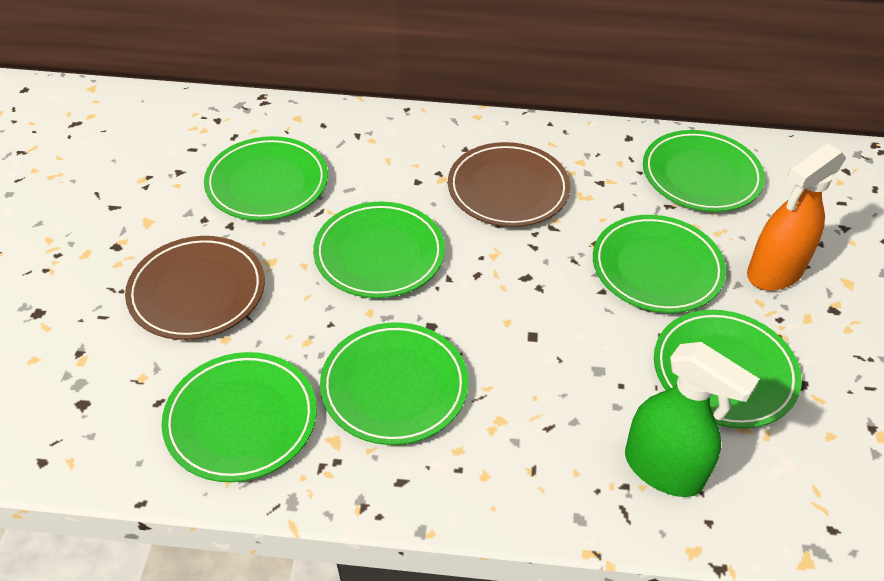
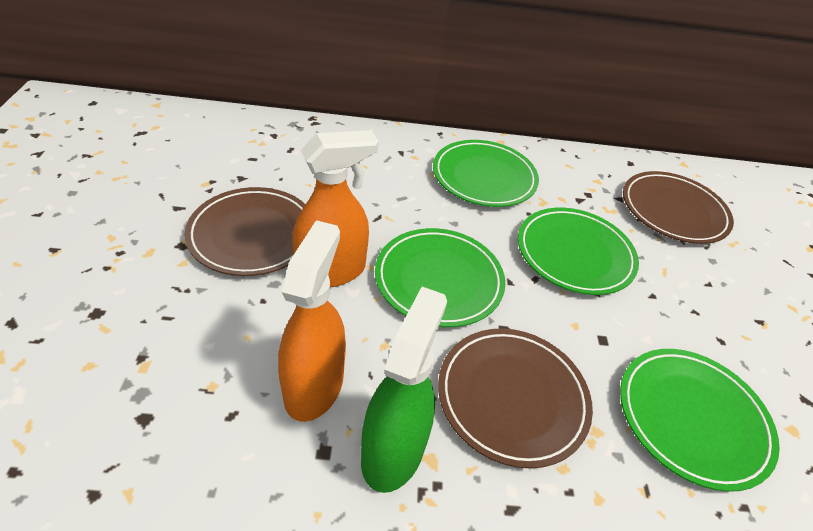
brown plate: [125,236,265,340] [448,142,571,227] = 2 -> [185,187,305,276] [438,328,593,469] [623,171,734,244] = 3
green plate: [161,352,317,482] [204,136,328,221] [313,202,445,298] [320,322,469,445] [593,215,726,313] [643,130,765,212] [654,310,802,428] = 7 -> [375,228,505,327] [433,140,539,207] [518,208,639,295] [620,349,780,492] = 4
orange spray bottle: [747,143,846,291] = 1 -> [278,220,346,422] [292,130,378,287] = 2

